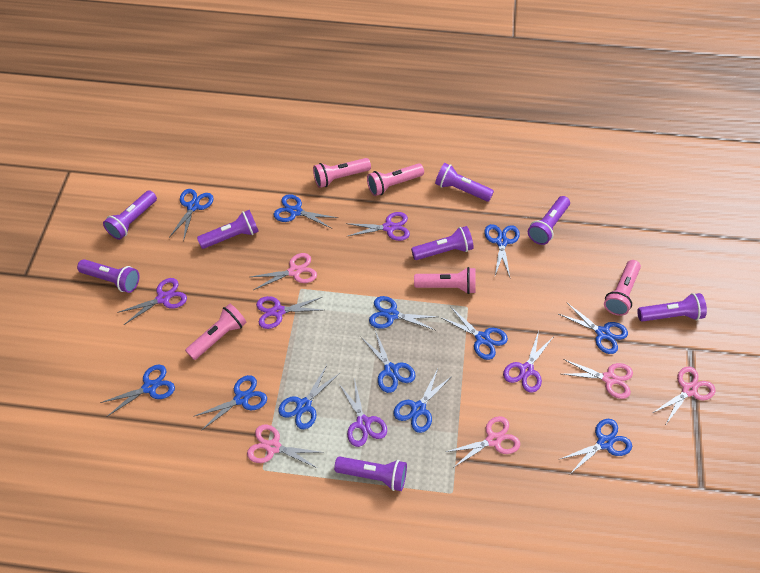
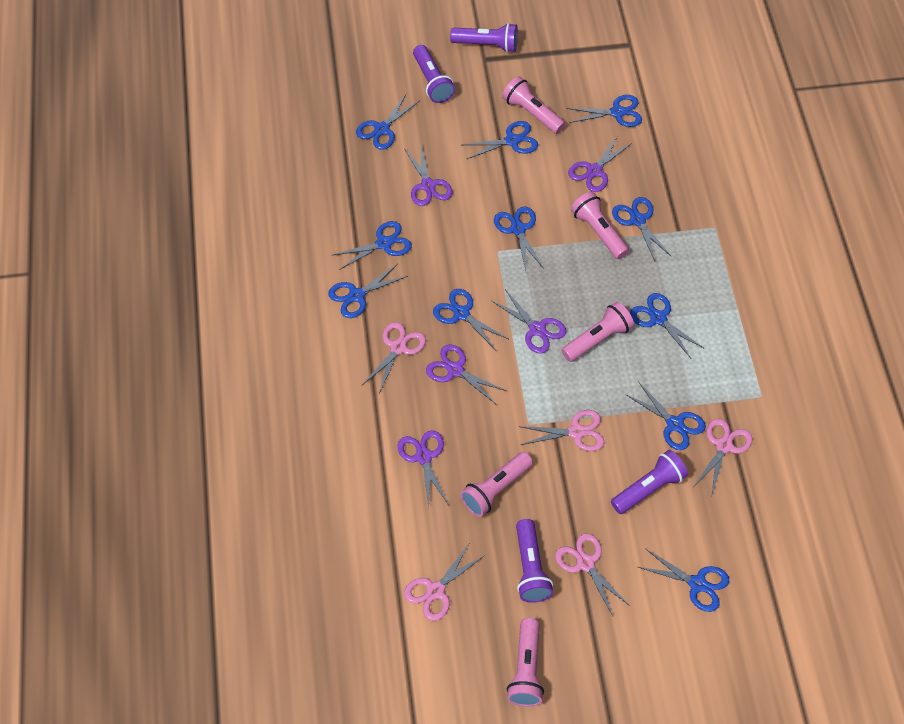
blue scissors: [100,364,175,417] [170,189,214,242] [193,375,267,431] [274,194,338,228] [278,365,340,429] [361,330,416,393] [369,296,437,330] [394,369,452,433] [440,306,508,360] [484,224,520,277] [559,302,628,354] [560,419,632,474] = 12 -> [328,264,408,318] [331,221,412,270] [356,94,419,150] [433,289,508,350] [463,121,538,159] [494,206,544,271] [567,95,642,127] [612,197,671,261] [625,382,706,450] [630,293,705,358] [638,549,729,612] = 11
purple flashlight: [77,259,139,293] [103,190,157,240] [197,210,259,249] [334,456,407,491] [411,226,474,260] [435,163,494,202] [528,196,570,245] [637,293,707,322] = 8 -> [413,45,455,103] [450,23,518,53] [516,519,553,603] [611,450,688,514] = 4

